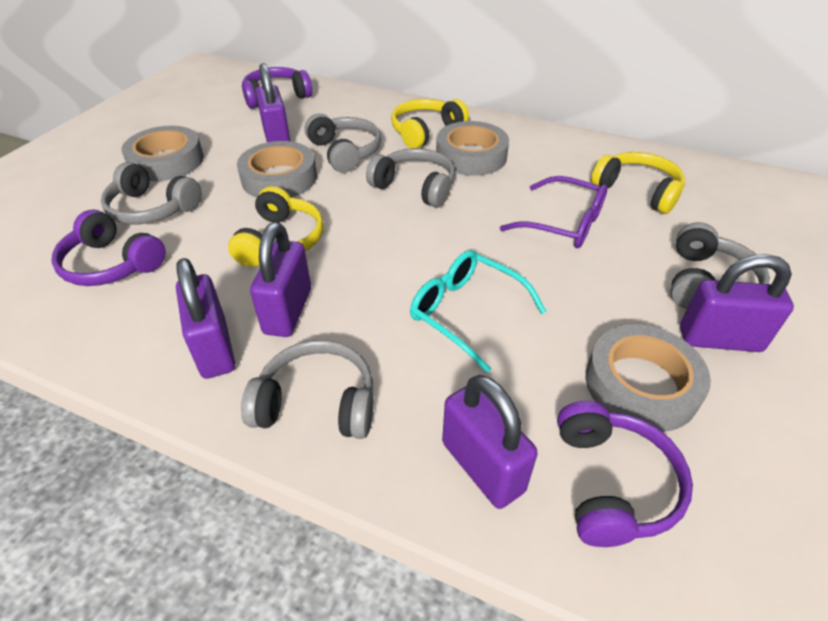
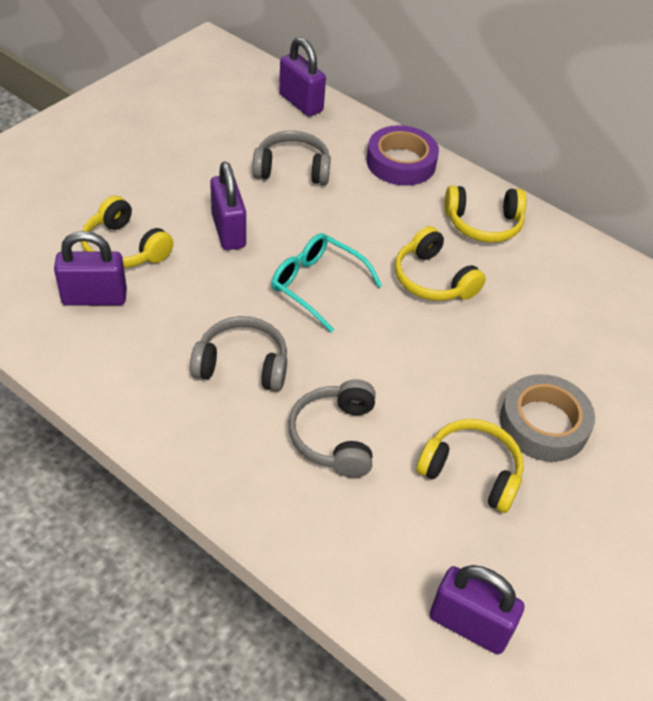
grey headphones: [101,162,201,224] [241,340,374,439] [305,114,381,173] [366,148,455,208] [671,222,770,309] = 5 -> [190,316,287,391] [252,131,331,185] [288,380,376,478] = 3
grey tape: [121,126,204,181] [237,141,317,198] [436,121,509,176] [586,324,711,432] = 4 -> [500,374,595,462] = 1
purple glasses: [500,176,608,248] = 1 -> none = 0
purple headphones: [51,210,165,286] [242,67,312,109] [557,401,693,547] = 3 -> none = 0
purple padlock: [176,258,235,379] [250,222,311,337] [256,63,290,142] [442,375,538,509] [680,254,794,352] = 5 -> [54,231,127,306] [210,161,246,250] [279,37,326,116] [430,565,524,654] = 4
purple tape: none = 0 -> [367,125,439,186] = 1
yellow headphones: [228,186,324,267] [391,99,469,148] [591,152,685,214] = 3 -> [81,196,174,268] [395,226,486,301] [416,419,524,513] [444,186,526,243] = 4

